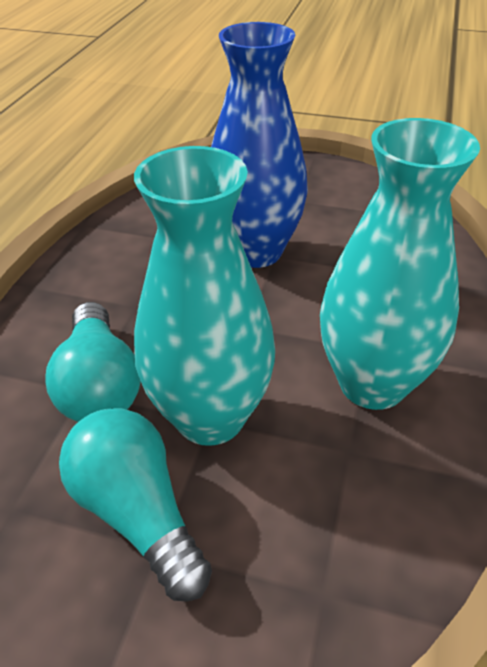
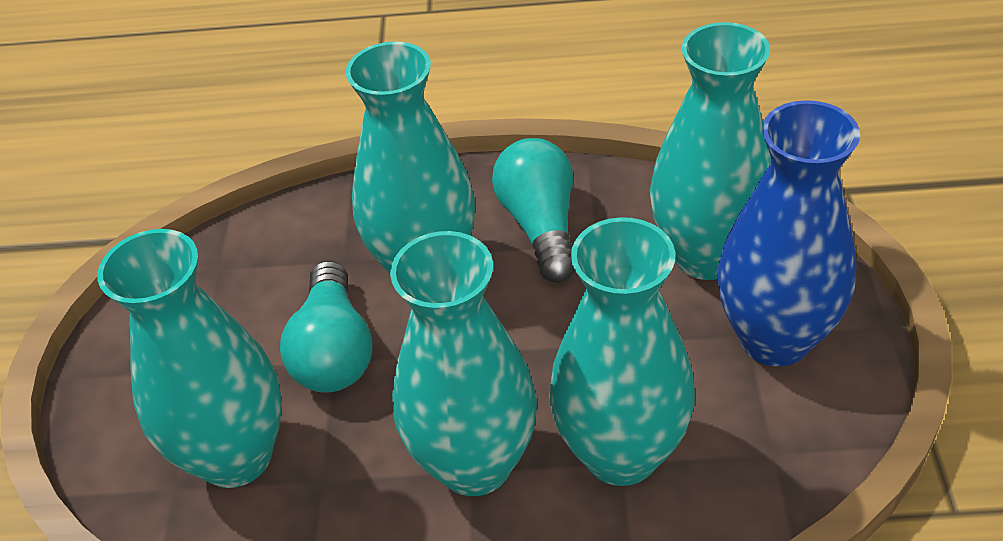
turquoise vase: [134,146,275,446] [320,118,480,410] = 2 -> [97,229,282,488] [346,41,475,273] [390,231,537,496] [549,217,695,486] [650,22,771,280] = 5

